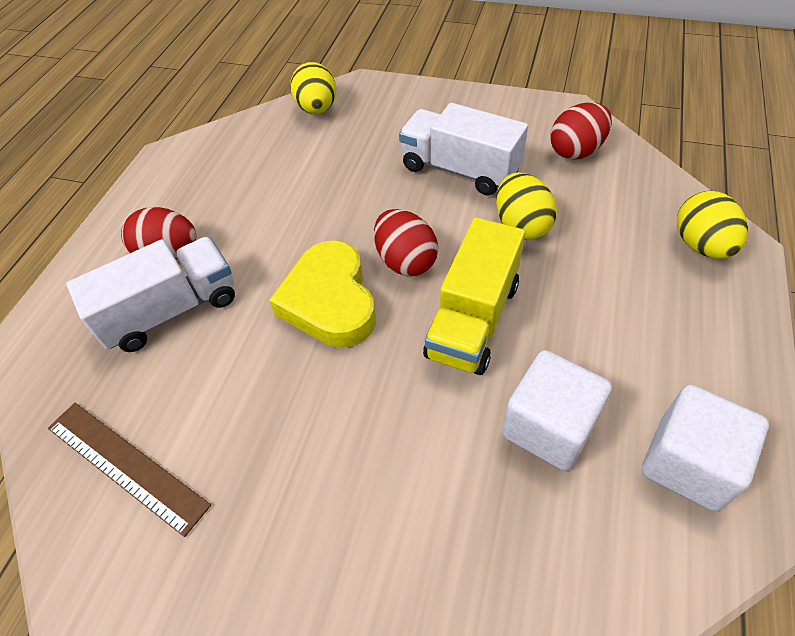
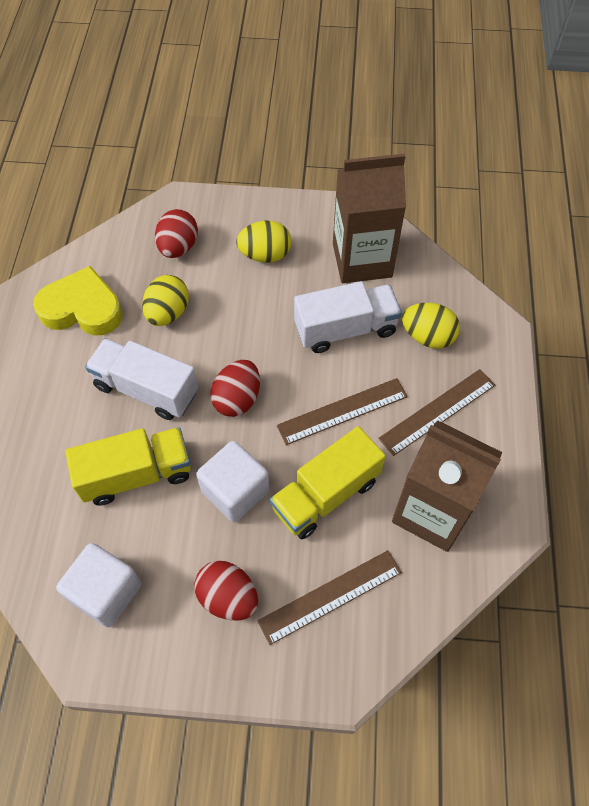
brown carton: none = 0 -> [333,153,406,283] [392,420,502,552] = 2
brown ruler: [48,403,211,537] = 1 -> [257,550,402,645] [277,378,408,445] [378,369,495,456] = 3
yellow truck: [423,217,525,375] = 1 -> [65,427,191,506] [270,426,386,539] = 2

